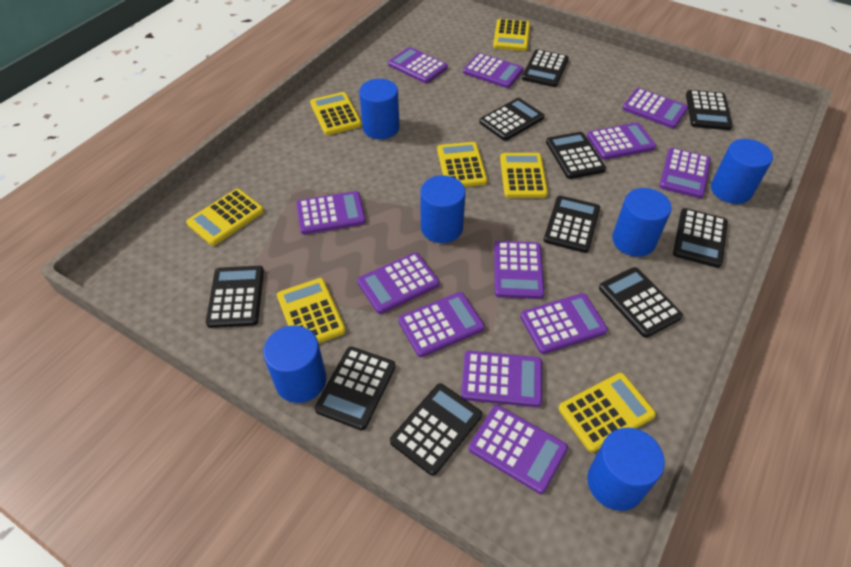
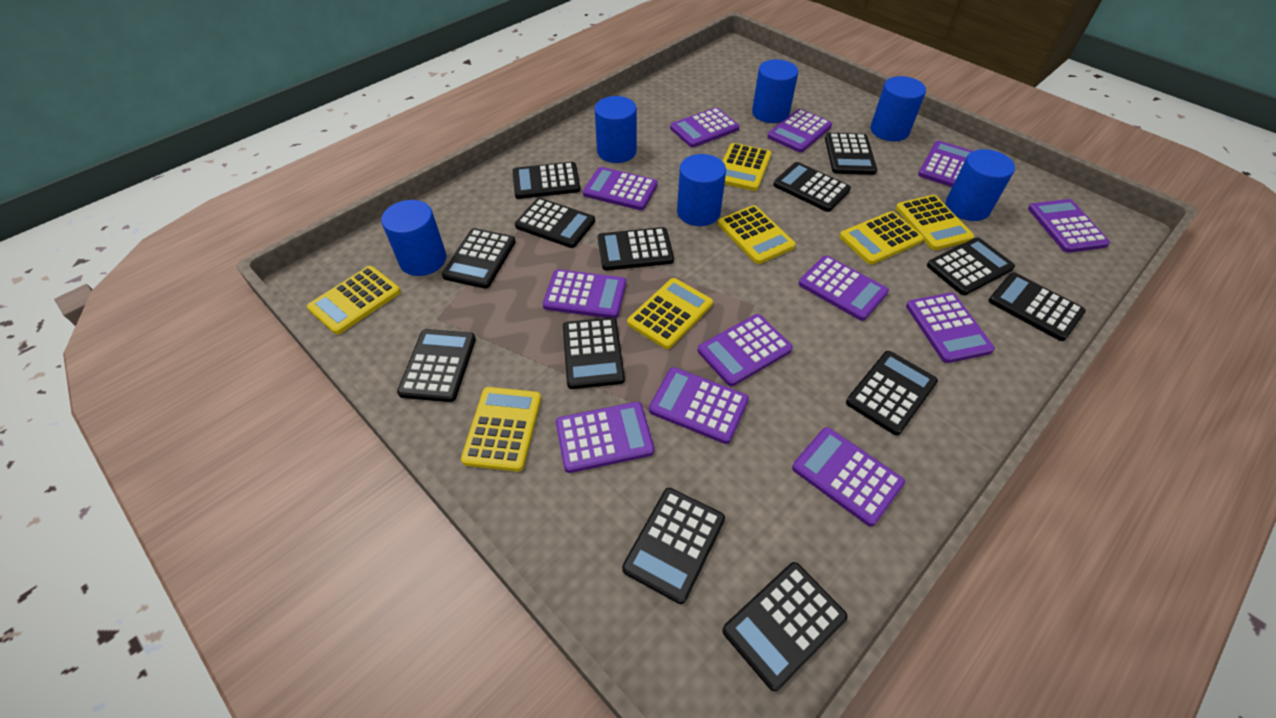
black calculator: [206,266,264,328] [315,347,396,430] [390,383,482,476] [479,98,544,141] [522,49,569,87] [544,196,600,253] [546,132,606,179] [599,267,683,338] [673,208,728,268] [686,90,733,130] = 10 -> [397,329,476,402] [442,228,516,289] [513,162,580,199] [515,198,595,248] [563,317,625,389] [598,227,674,271] [622,488,725,604] [722,562,848,691] [773,162,851,212] [825,133,877,175] [846,351,938,435] [927,238,1015,295] [989,272,1086,341] = 13

